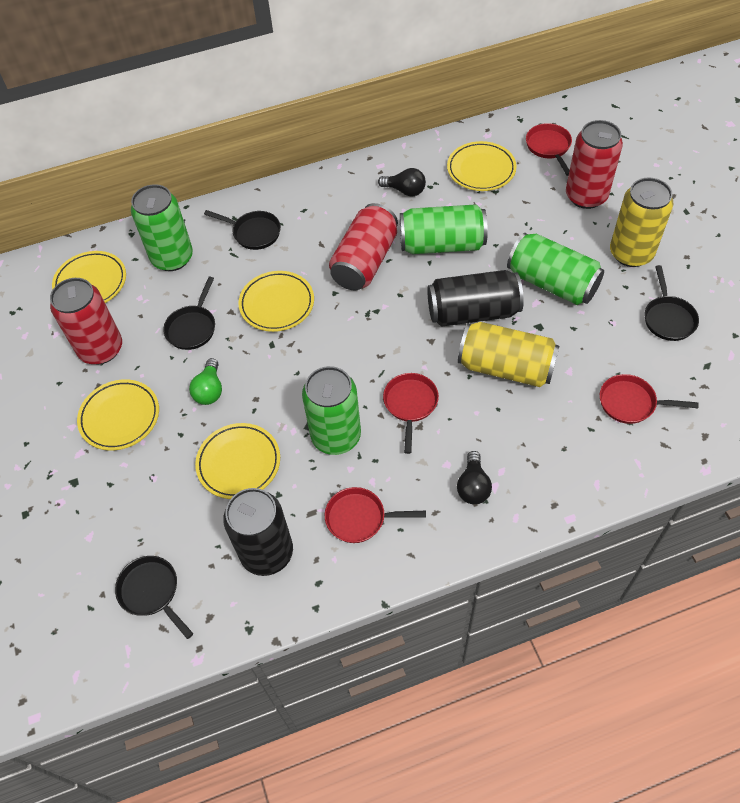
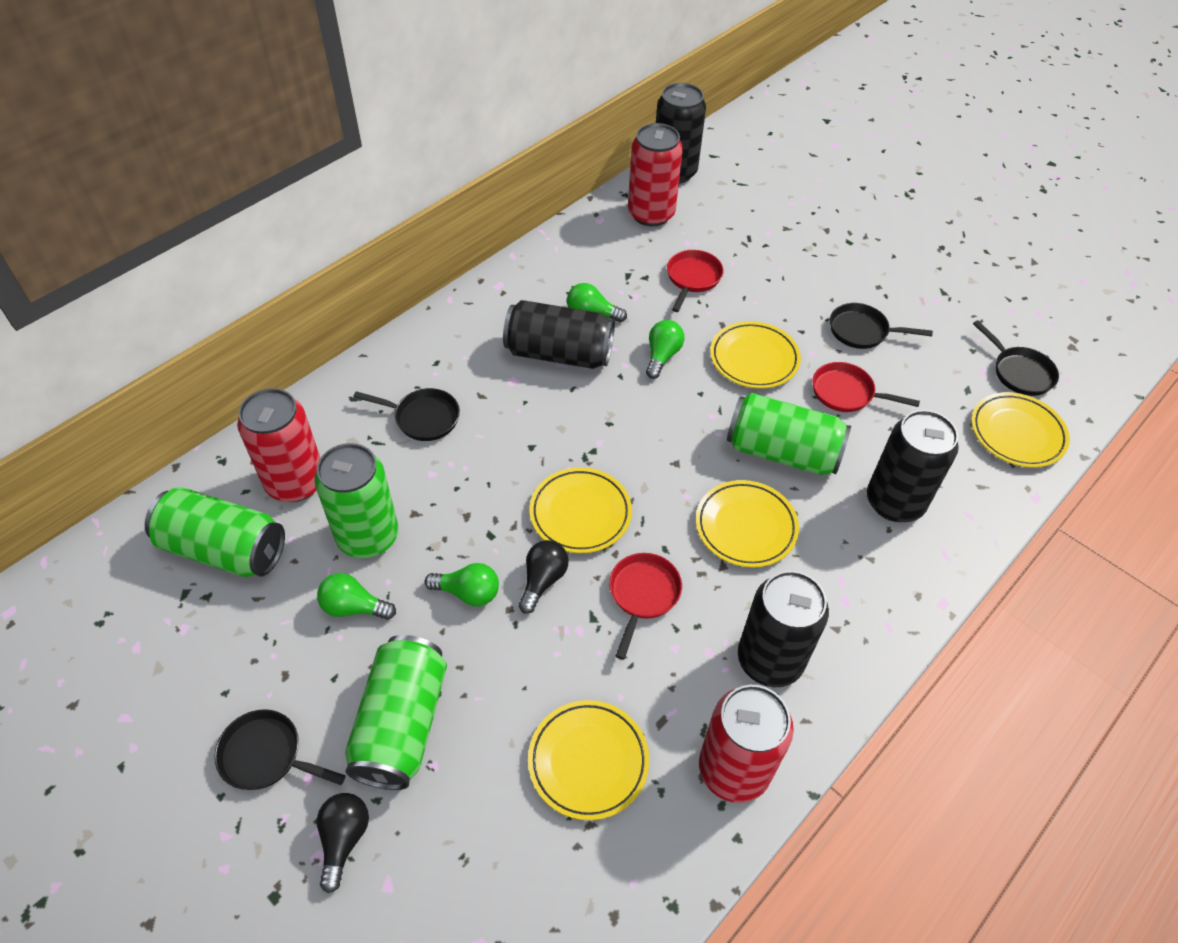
black can: [223,488,293,576] [427,270,524,327] = 2 -> [503,300,615,369] [656,83,706,184] [738,571,829,687] [867,410,959,522] = 4
green light bulb: [189,358,222,405] = 1 -> [317,573,396,620] [425,563,499,606] [567,283,627,322] [646,320,684,379] = 4
red pan: [325,487,426,543] [383,373,439,454] [526,123,572,176] [600,374,699,424] = 4 -> [609,553,682,660] [667,250,724,312] [813,362,920,412] = 3
yellow can: [458,322,559,387] [610,177,673,267] = 2 -> none = 0

